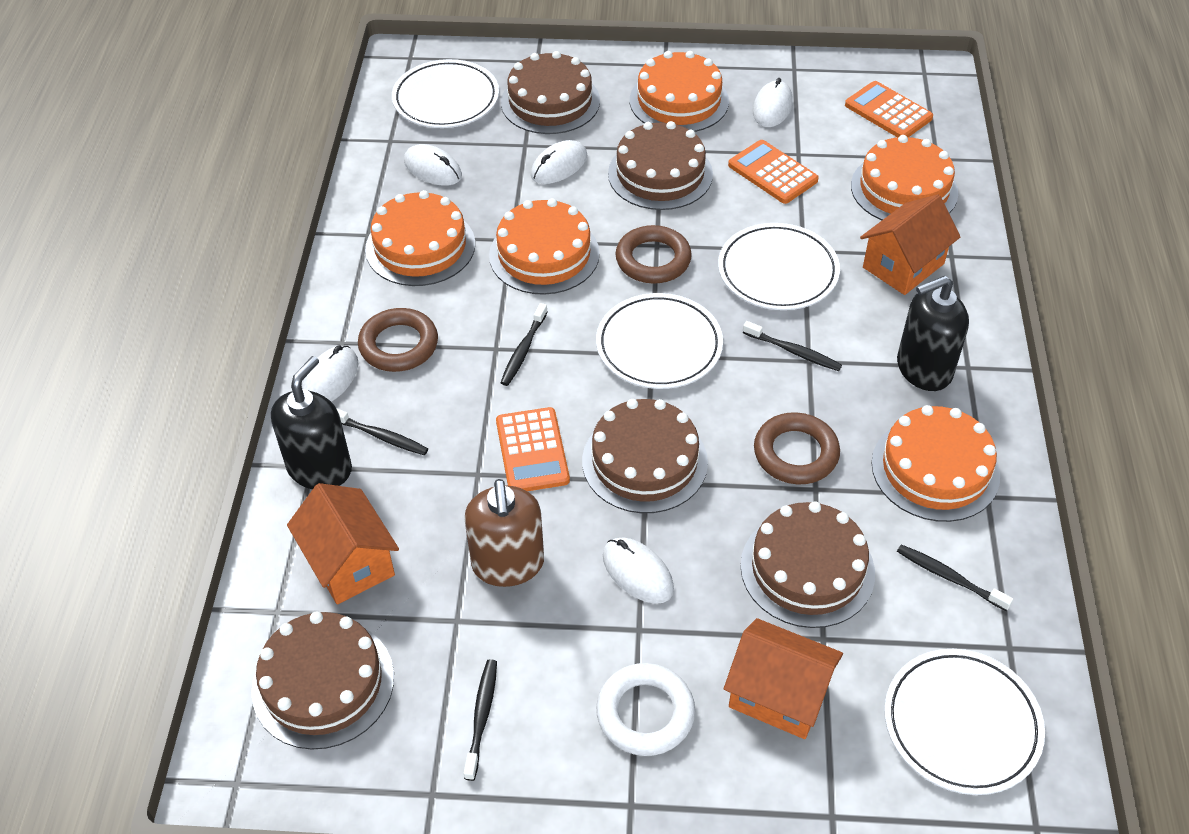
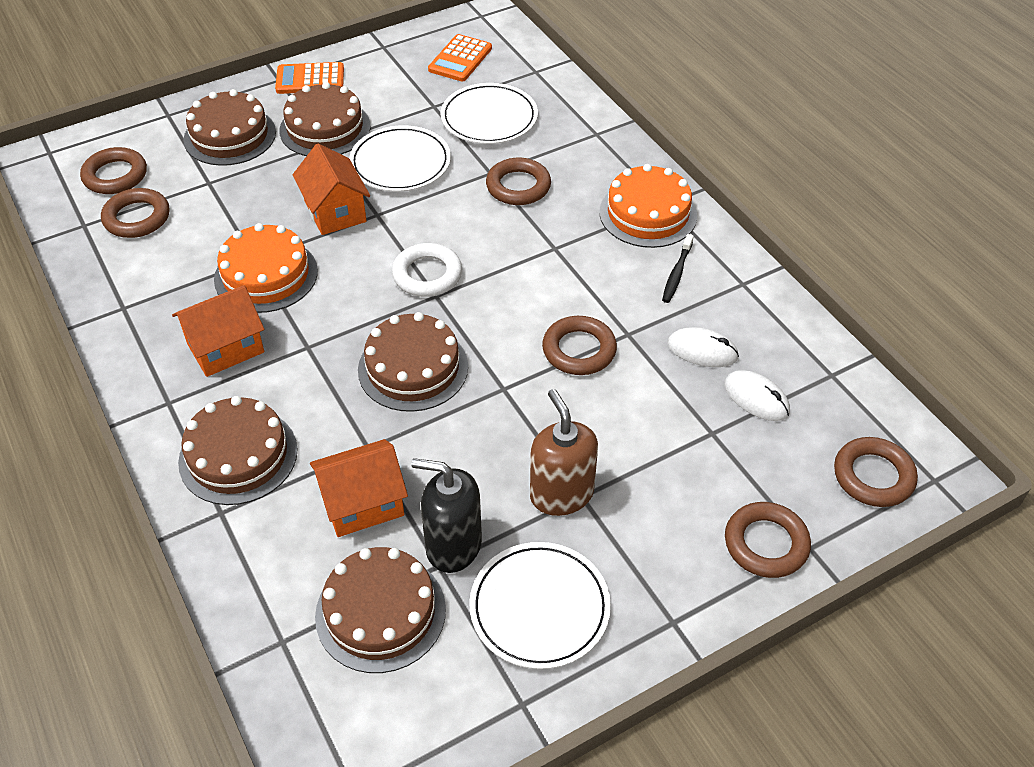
black soap dispenser: [271,356,352,489] [897,276,969,391] = 2 -> [412,458,482,573] = 1
black toothbrush: [336,408,428,455] [464,659,497,781] [500,303,548,386] [743,321,842,371] [897,545,1013,611] = 5 -> [662,234,694,303] = 1
brown ring: [358,308,438,372] [615,225,692,284] [754,412,840,484] = 3 -> [80,147,147,194] [101,188,170,238] [486,158,551,205] [542,316,617,375] [725,502,811,578] [834,437,918,507] = 6
orange cake: [365,190,475,286] [489,198,600,295] [630,51,729,132] [851,135,958,220] [872,405,1000,522] = 5 -> [214,223,318,313] [599,164,697,248] = 2
orange calculator: [496,407,570,491] [728,140,819,204] [845,81,933,137] = 3 -> [275,62,344,94] [428,34,492,82] = 2
white mouse: [302,345,358,402] [404,144,462,186] [531,140,587,184] [603,538,674,604] [753,78,793,127] = 5 -> [668,327,739,367] [724,370,790,421] = 2
white plate: [392,59,499,128] [596,293,723,389] [718,223,840,310] [884,649,1045,795] = 4 -> [349,125,451,192] [441,83,538,144] [470,542,611,669] = 3

